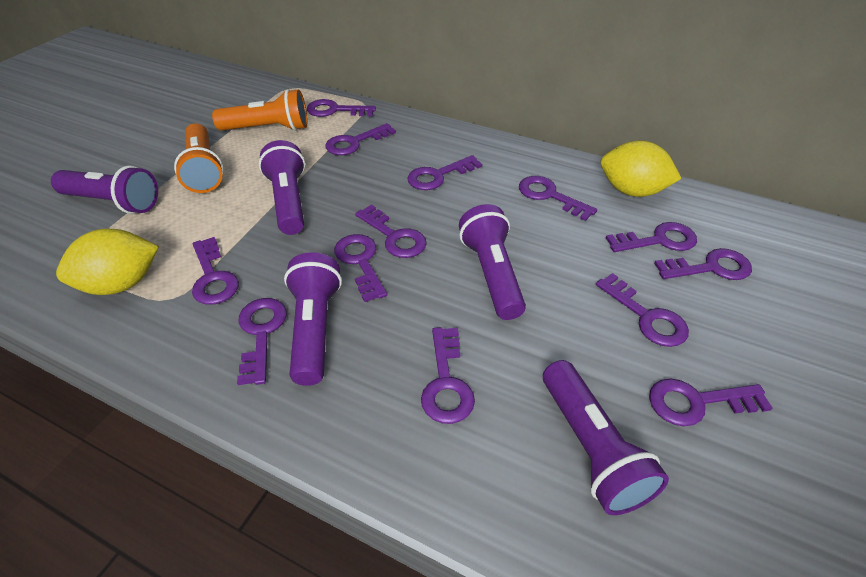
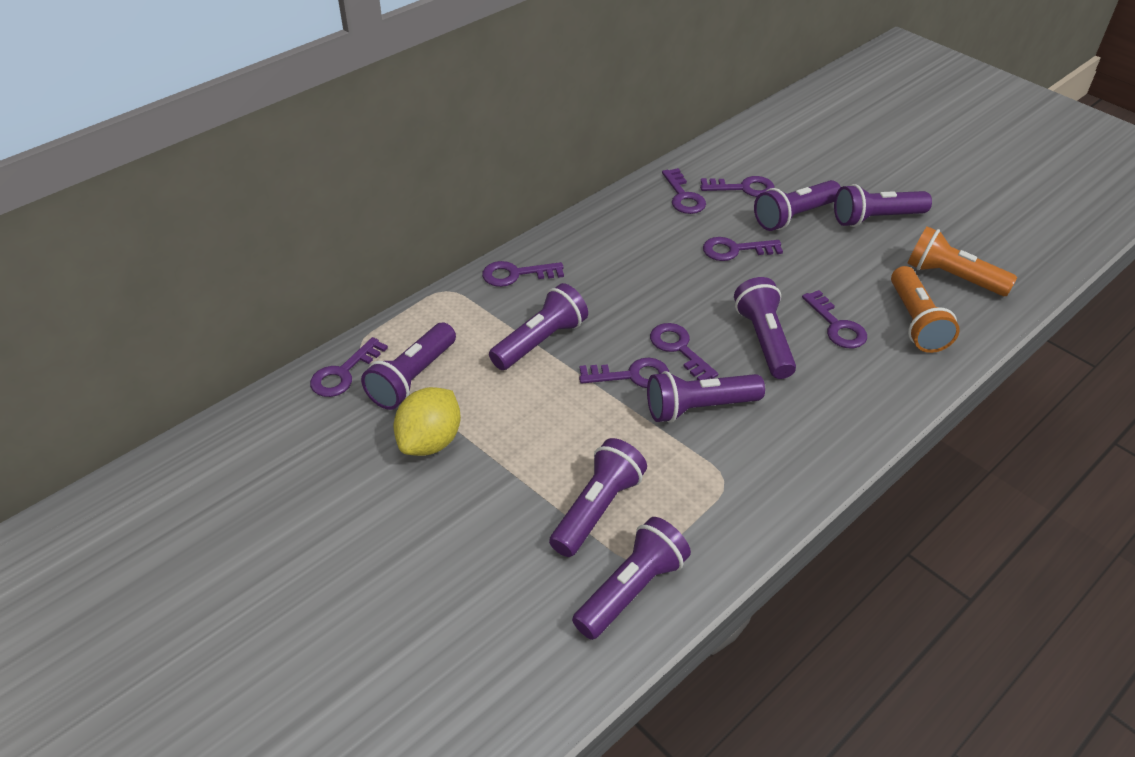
purple flashlight: [51,166,158,214] [259,140,305,235] [284,252,342,386] [459,204,526,320] [543,360,669,515] = 5 -> [361,323,456,410] [489,283,588,370] [549,438,647,557] [572,517,691,640] [647,371,765,423] [734,277,796,379] [754,180,841,231] [834,184,932,227] = 8
purple key: [192,237,239,305] [237,298,287,385] [307,99,376,117] [325,123,396,155] [334,234,387,302] [355,204,427,258] [407,155,482,190] [421,327,475,424] [519,176,597,221] [596,273,689,347] [606,222,697,252] [649,378,773,426] [654,248,752,280] = 13 -> [310,337,388,397] [482,261,564,287] [579,358,669,388] [650,323,718,380] [662,168,706,214] [700,176,775,197] [703,237,783,261] [802,290,867,348] = 8
yellow lemon: [56,229,159,295] [601,141,682,197] = 2 -> [393,387,461,456] = 1

